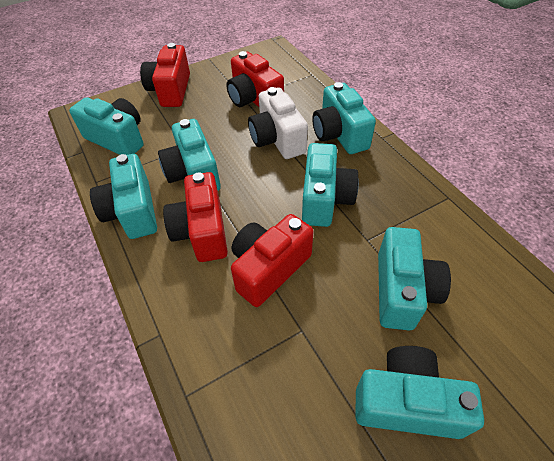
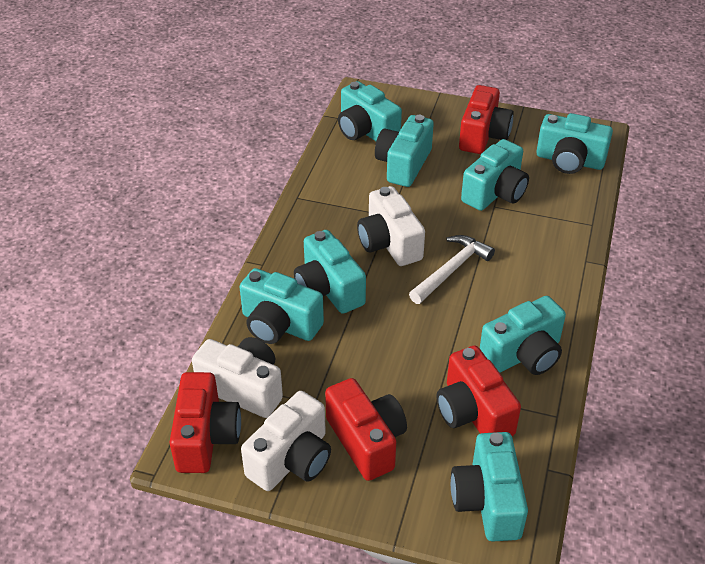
turquoise camera: [69,97,144,155] [90,154,157,239] [158,119,221,191] [302,143,359,227] [312,82,376,154] [355,346,484,439] [378,227,451,330] = 7 -> [240,268,324,344] [294,230,366,314] [338,81,402,141] [375,115,434,187] [451,432,528,542] [461,139,529,211] [480,296,566,375] [536,113,613,174] = 8
white camera: [248,87,308,159] = 1 -> [192,337,283,418] [241,391,331,491] [357,186,425,266] = 3
white hammer: none = 0 -> [409,235,495,304] = 1

